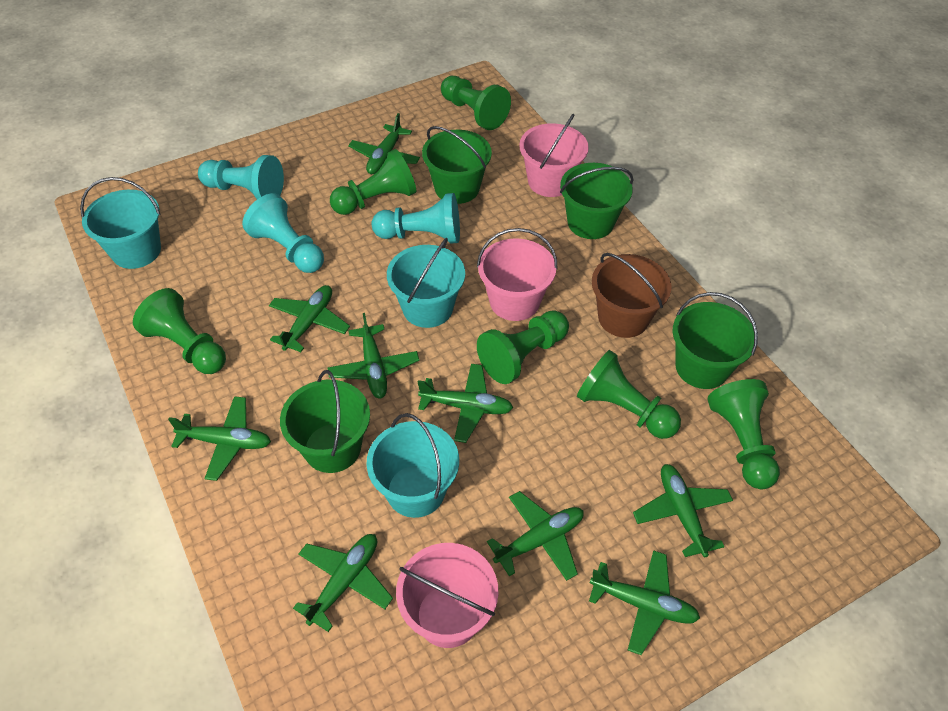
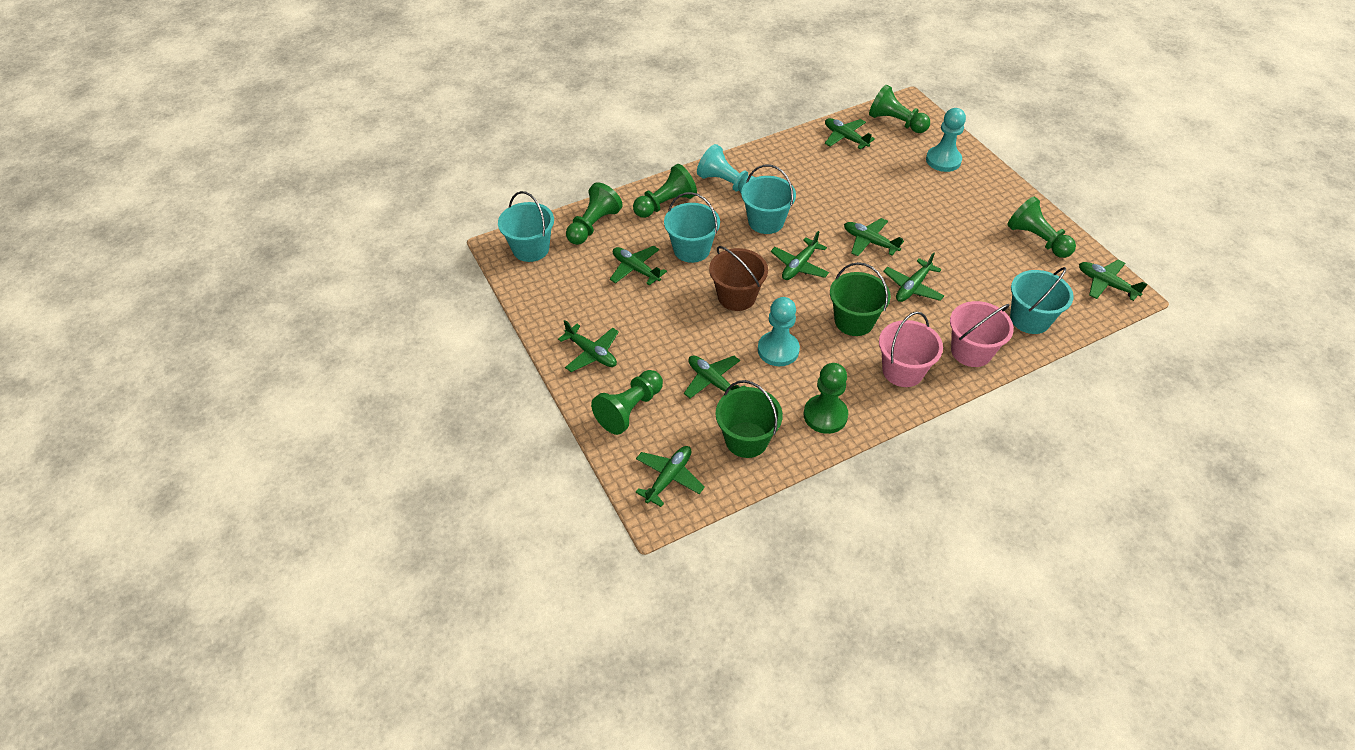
green bucket: [280,370,370,473] [422,126,492,204] [560,163,634,239] [673,292,758,389] = 4 -> [716,380,783,458] [830,262,891,336] = 2
pink bucket: [396,543,499,648] [477,228,558,321] [519,114,589,197] = 3 -> [879,311,943,387] [950,301,1014,367] = 2
turquoise bucket: [80,177,161,269] [366,413,459,518] [387,238,465,328] = 3 -> [498,191,554,262] [664,192,720,263] [741,165,796,234] [1010,267,1074,334] = 4

